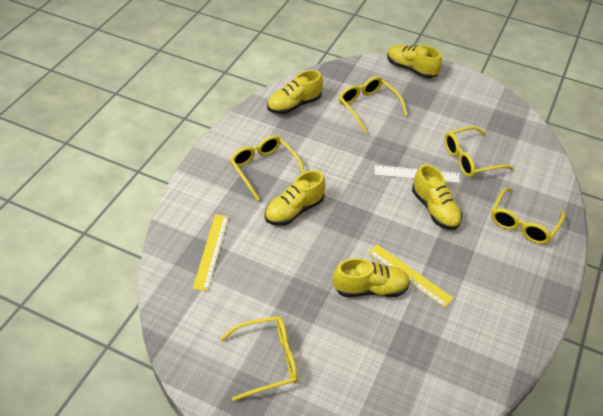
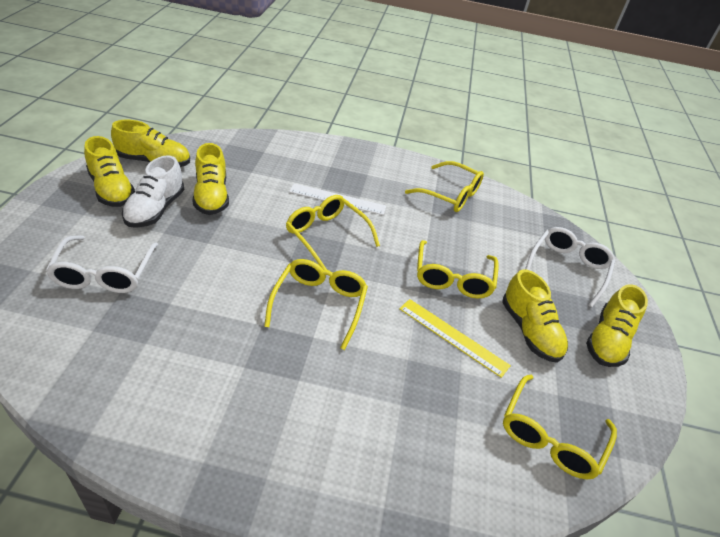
white glasses: none = 0 -> [46,235,158,293] [525,227,615,307] = 2
white shoe: none = 0 -> [122,155,184,228] = 1
yellow ruler: [193,215,229,291] [368,244,453,308] = 2 -> [399,299,511,378] = 1

